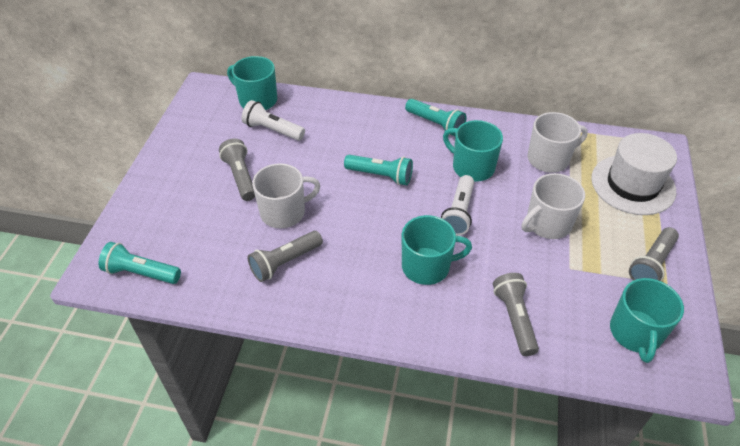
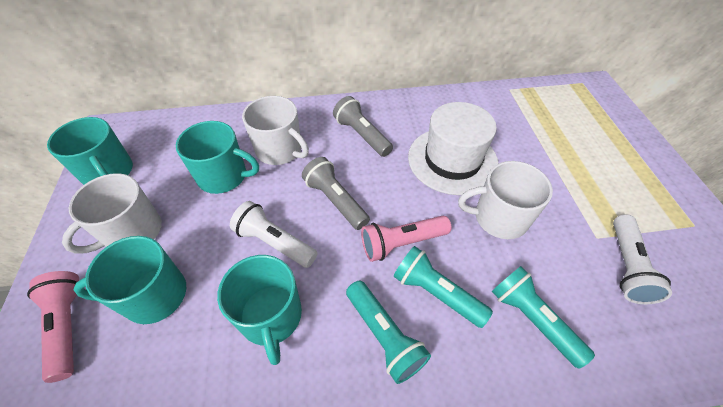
grey flashlight: [219,138,255,201] [248,231,323,282] [493,273,539,356] [629,227,679,281] = 4 -> [302,157,370,230] [333,96,393,157] = 2
pink flashlight: none = 0 -> [27,271,79,383] [361,216,451,262] = 2

